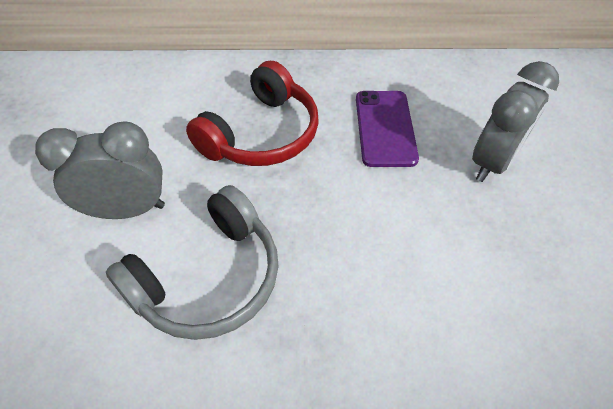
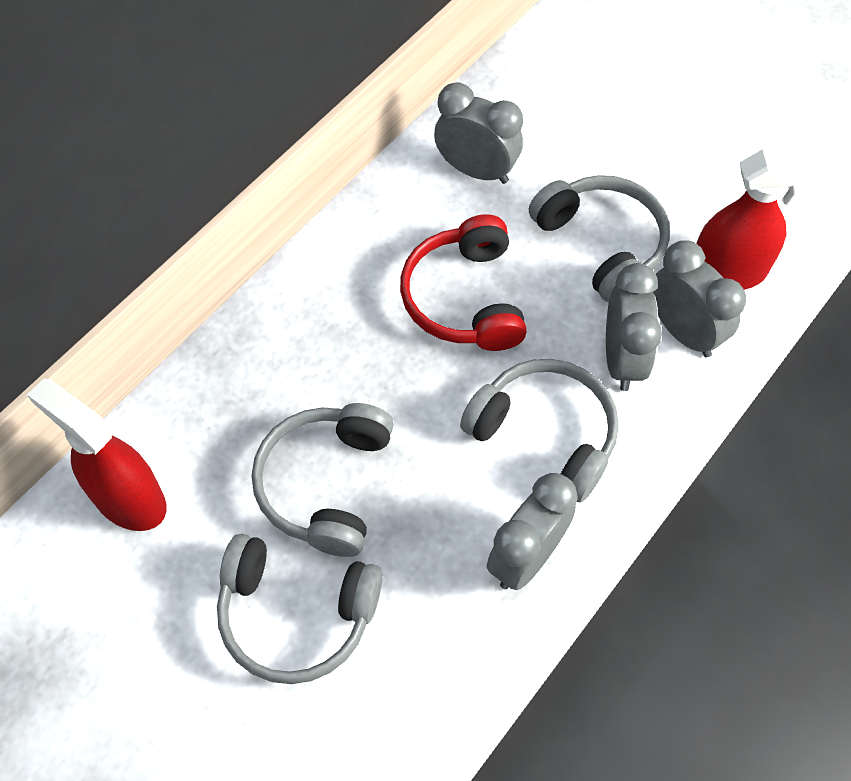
grey clock: [35,121,165,219] [472,61,559,182] = 2 -> [434,82,523,184] [487,473,578,590] [606,263,662,391] [653,240,746,357] = 4
grey headphones: [106,185,279,340] = 1 -> [217,534,383,684] [252,403,394,557] [460,359,619,503] [529,175,670,303] = 4
purple phone: [356,91,419,167] = 1 -> none = 0
red spray bottle: none = 0 -> [27,379,166,531] [696,149,827,290] = 2

